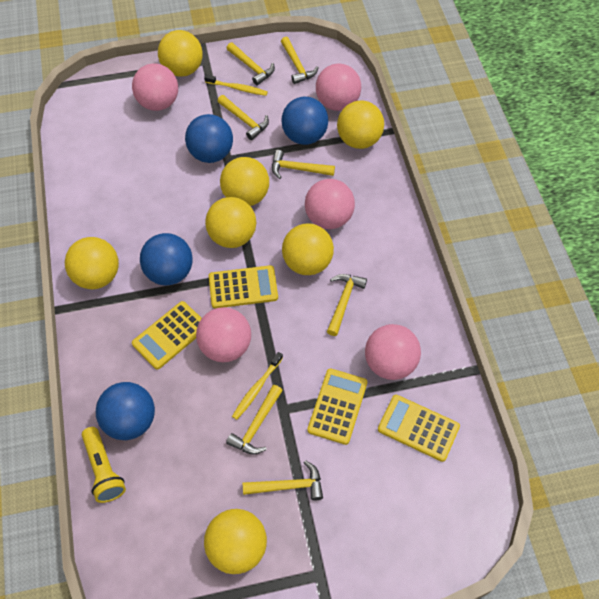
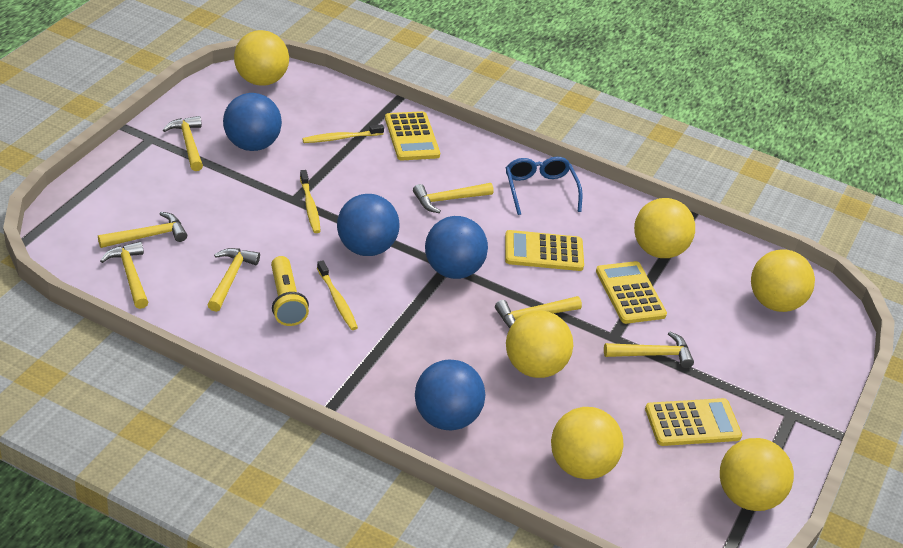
blue glasses: none = 0 -> [506,157,583,215] = 1
pink ball: [132,63,178,111] [196,307,251,363] [305,179,355,229] [316,63,361,111] [365,324,421,380] = 5 -> none = 0
yellow ball: [65,237,119,289] [158,30,203,77] [204,509,267,574] [205,197,256,248] [220,157,269,206] [282,223,334,275] [337,101,384,149] = 7 -> [234,30,289,86] [506,311,573,378] [551,407,624,479] [634,198,695,258] [720,438,794,511] [751,249,815,312] = 6
yellow toothbrush: [204,75,268,96] [232,352,283,420] = 2 -> [300,170,321,233] [302,124,384,143] [317,260,358,330] = 3

